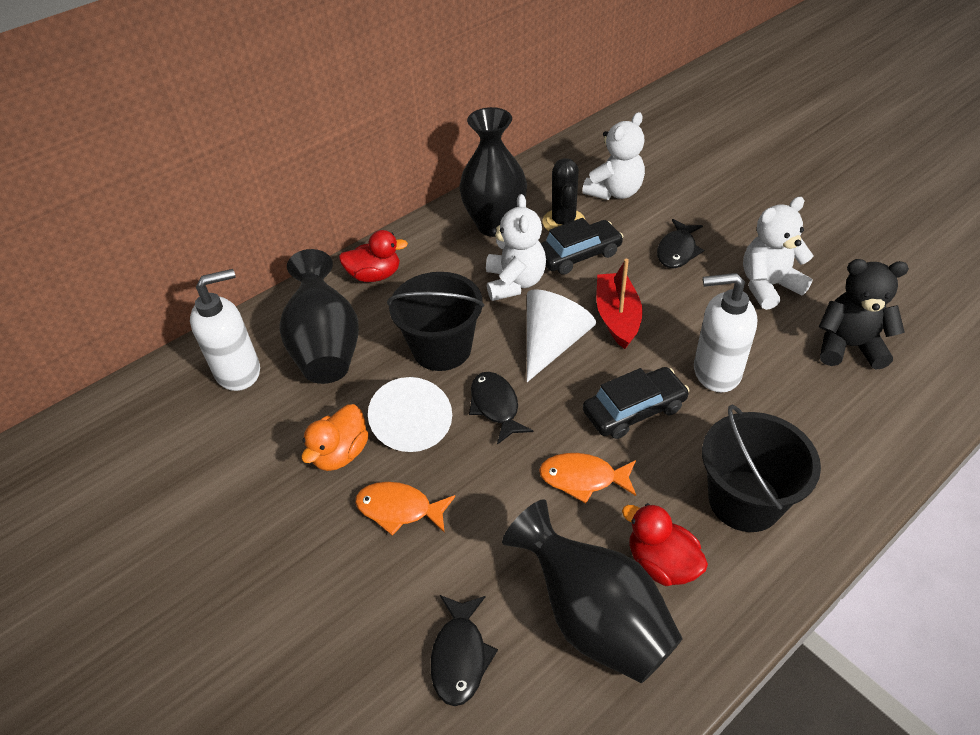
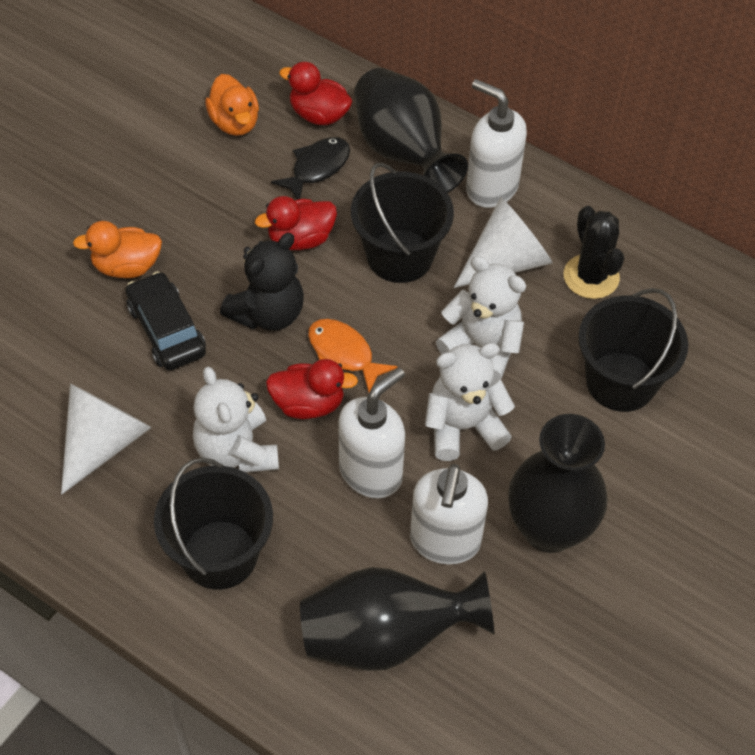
black bucket: [387,272,484,371] [702,404,821,532] = 2 -> [154,458,273,590] [351,163,454,283] [578,288,688,412] = 3
black car: [541,218,624,275] [583,367,689,439] = 2 -> [125,272,206,371] = 1
black fish: [430,595,498,706] [469,372,533,445] [657,219,704,268] = 3 -> [271,137,350,200] = 1
orange duck: [302,404,369,471] = 1 -> [73,221,162,278] [205,74,259,136] = 2
orange fish: [355,482,455,536] [539,453,636,503] = 2 -> [308,319,397,392] = 1
red boat: [596,259,643,349] = 1 -> none = 0
red duck: [339,230,408,282] [622,503,708,586] = 2 -> [255,196,337,250] [266,359,358,419] [279,62,352,125] = 3
white soap dispenser: [190,269,260,391] [694,273,758,392] = 2 -> [338,368,405,498] [410,464,488,565] [466,79,527,208] = 3

